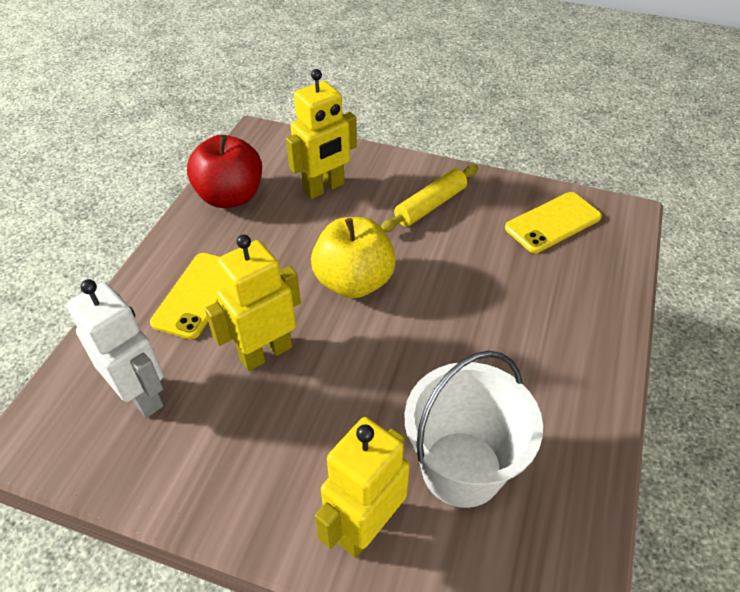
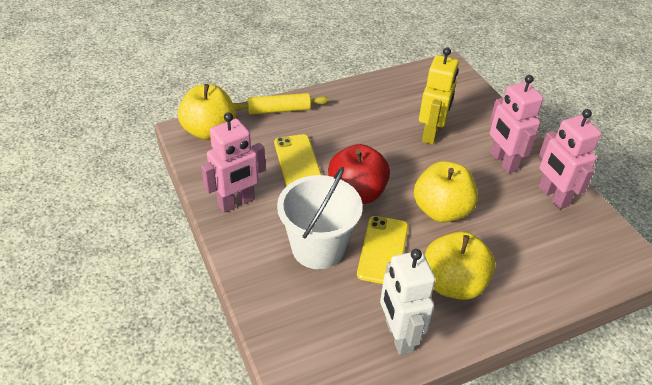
pink robot: none = 0 -> [201,112,265,212] [490,75,543,173] [539,109,601,209] = 3
yellow apple: [311,217,396,298] = 1 -> [178,84,236,140] [414,161,478,223] [425,231,495,300] = 3
yellow robot: [205,235,301,371] [286,69,357,199] [315,417,410,558] = 3 -> [419,47,459,145] = 1

